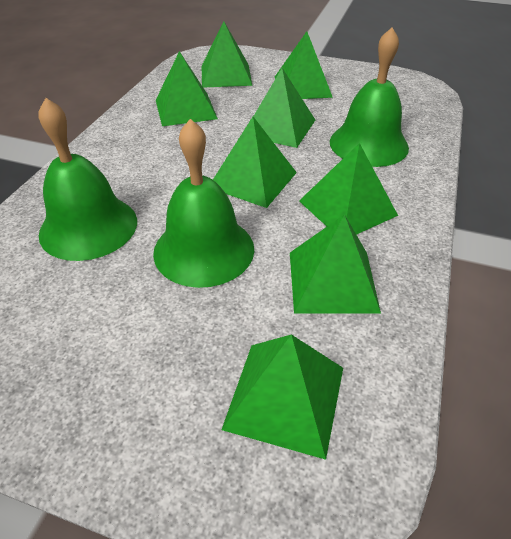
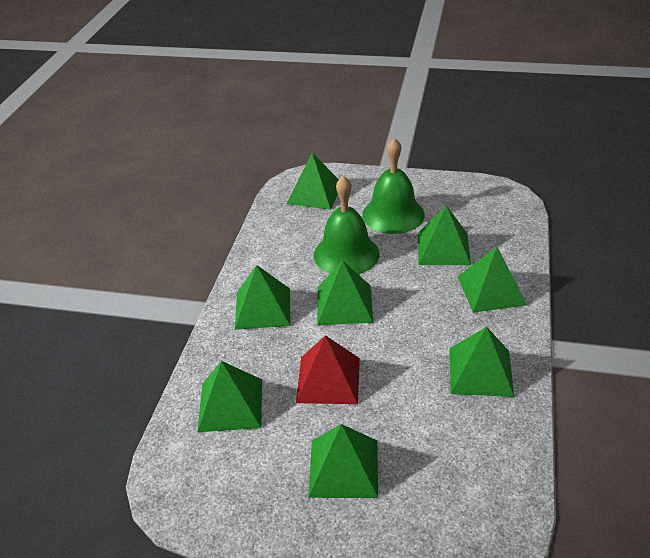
green bell: [38,98,137,261] [153,119,254,288] [330,27,409,167] = 3 -> [314,176,380,274] [362,138,425,234] = 2
red pyramid: none = 0 -> [296,335,360,404] = 1

